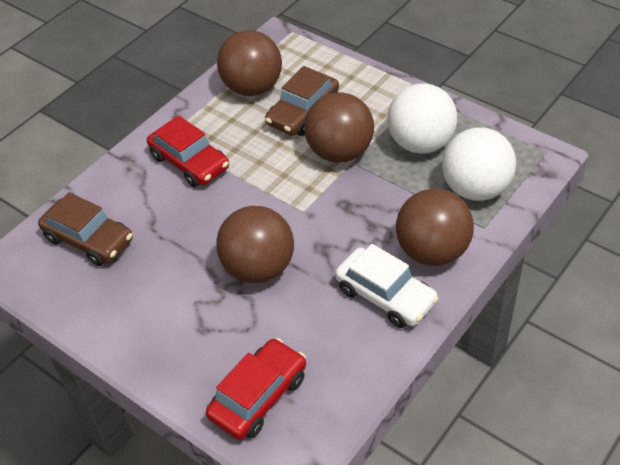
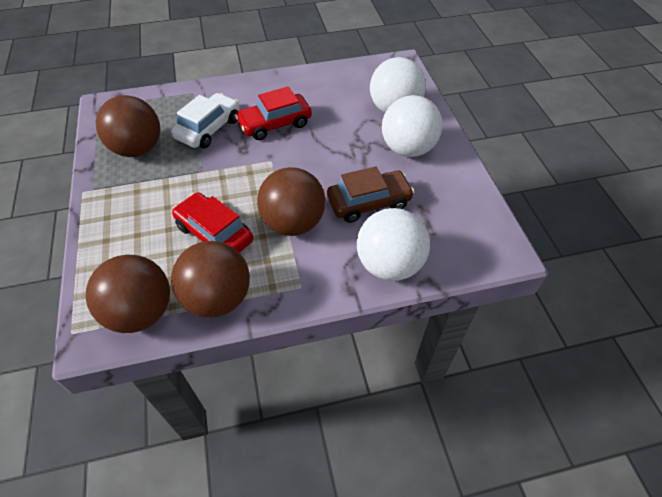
brown car: [38,192,133,266] [265,66,339,136] = 2 -> [327,166,414,223] = 1
white ball: [387,83,457,154] [442,127,516,201] = 2 -> [357,208,430,281] [370,57,426,113] [382,95,443,157] = 3

